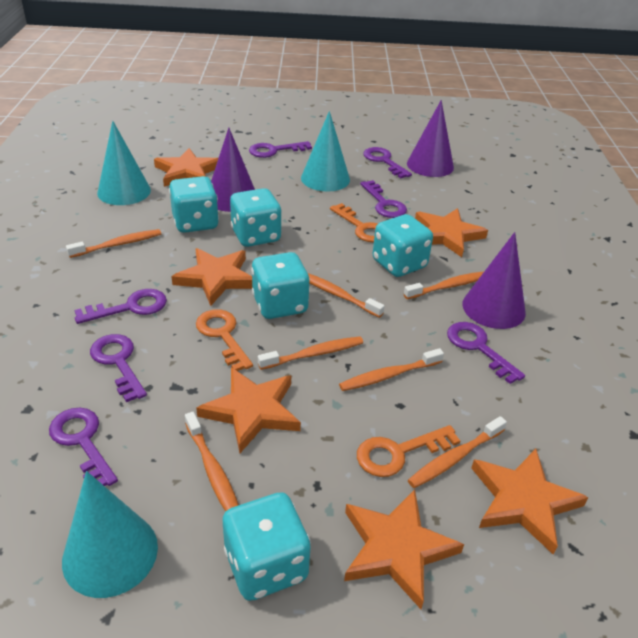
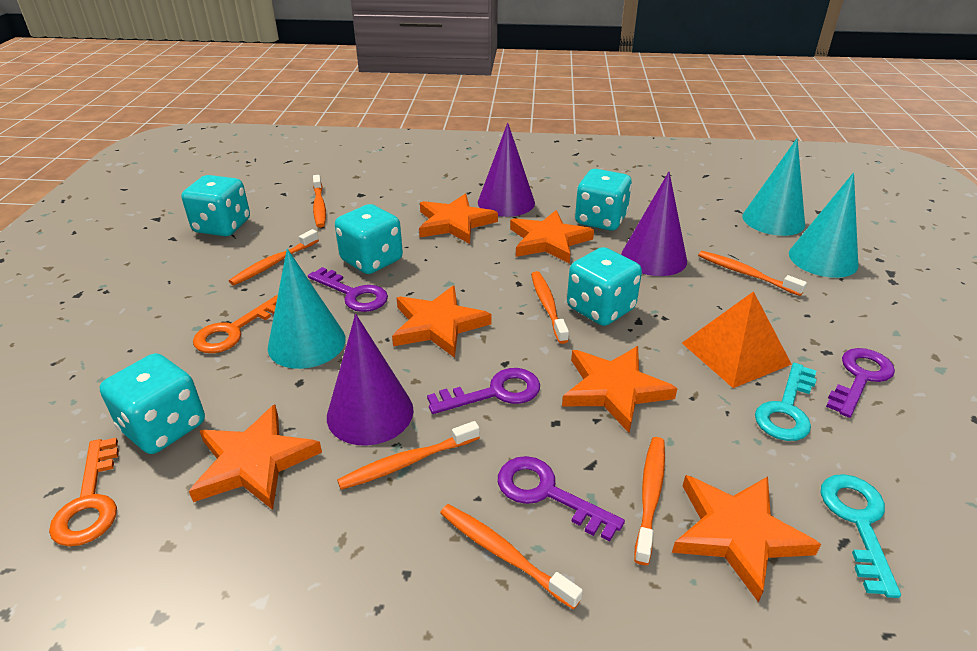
orange key: [196,309,253,371] [330,203,378,242] [357,425,460,477] = 3 -> [49,438,119,547] [193,295,278,353] = 2
orange pyramid: none = 0 -> [682,291,792,388] = 1
purple key: [49,408,118,486] [74,289,167,324] [90,334,147,402] [249,141,312,158] [360,180,407,218] [363,147,412,178] [447,322,525,384] = 7 -> [308,267,388,312] [427,368,540,414] [498,456,625,542] [826,348,895,418] = 4
turquoise key: none = 0 -> [755,363,816,441] [821,474,901,598] = 2

